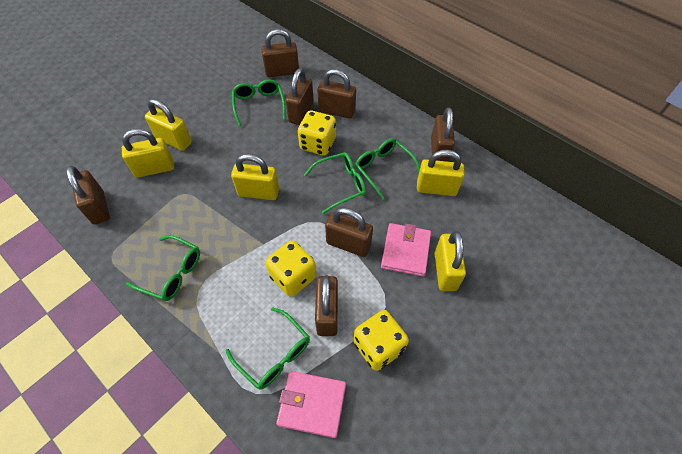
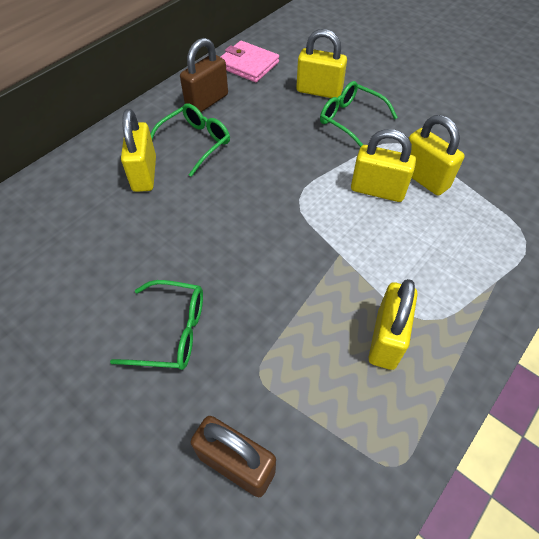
brown padlock: [66,166,110,225] [261,29,299,77] [286,68,314,125] [315,275,338,336] [317,69,356,119] [325,207,373,257] [431,107,455,162] = 7 -> [180,38,228,112] [190,416,276,497] = 2
green glasses: [126,235,200,301] [226,307,310,390] [232,80,286,127] [304,152,366,214] [355,138,420,200] = 5 -> [110,280,203,370] [151,103,230,177] [320,81,398,147] = 3
pink wallet: [276,371,346,438] [381,223,431,277] = 2 -> [221,41,279,82] = 1
yellow dice: [265,240,316,297] [298,111,336,156] [354,310,409,371] = 3 -> none = 0

